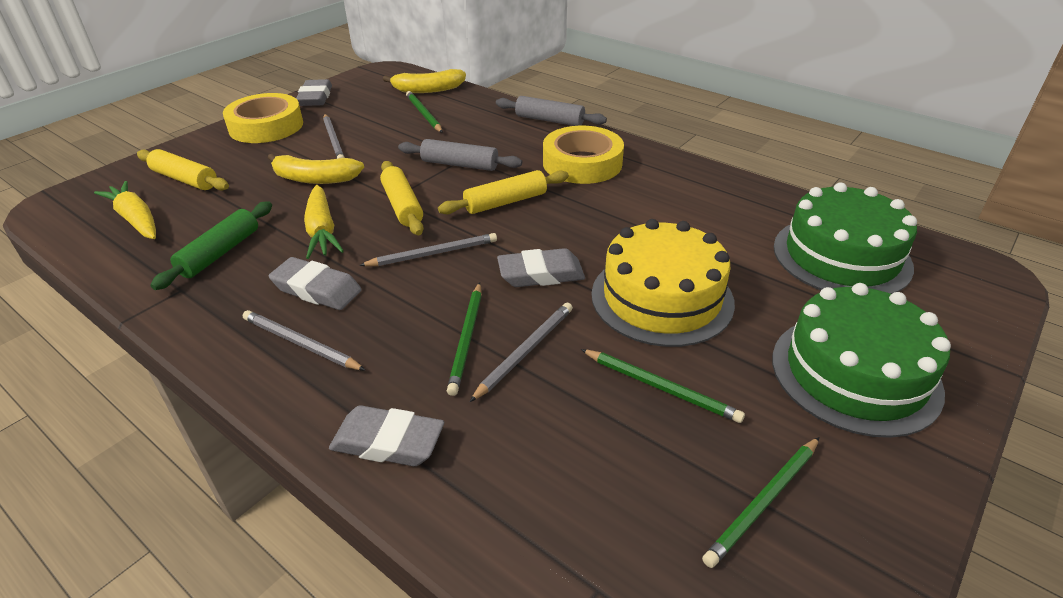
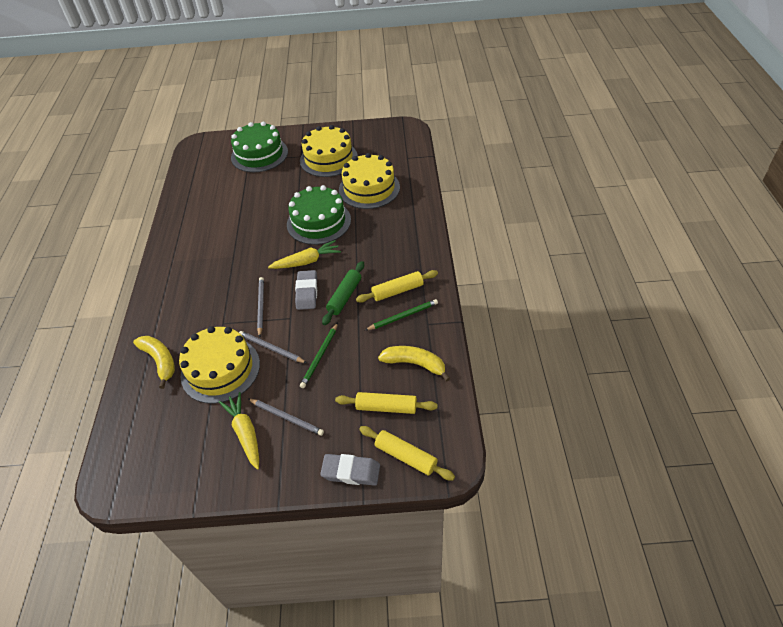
green pencil: [406,91,443,133] [447,283,482,396] [581,349,745,423] [702,437,819,568] = 4 -> [300,323,338,388] [365,299,438,330] = 2
grey eraser: [269,257,362,310] [296,79,332,106] [329,405,444,466] [497,248,585,287] = 4 -> [295,270,317,310] [320,454,380,486] = 2
grey pencil: [243,310,366,371] [323,114,345,159] [359,233,497,266] [470,303,573,402] = 4 -> [239,331,307,363] [248,399,324,436] [257,277,264,338] = 3
grey rolling pin: [398,139,522,171] [496,96,607,126] = 2 -> none = 0
yellow cake: [591,219,735,347] = 1 -> [179,326,260,404] [300,125,358,177] [339,153,400,209] = 3
yellow tape: [223,93,303,143] [543,126,624,184] = 2 -> none = 0

